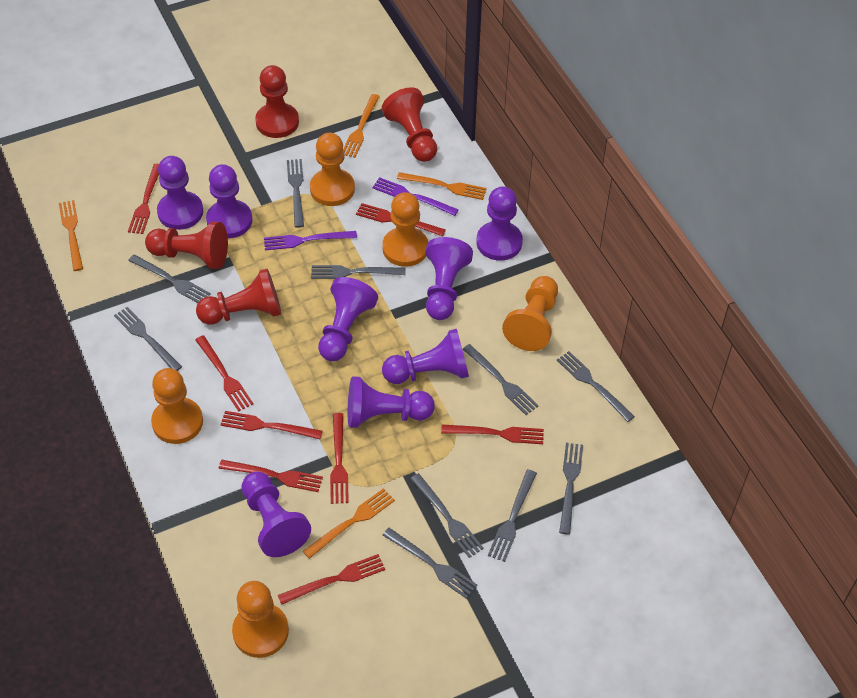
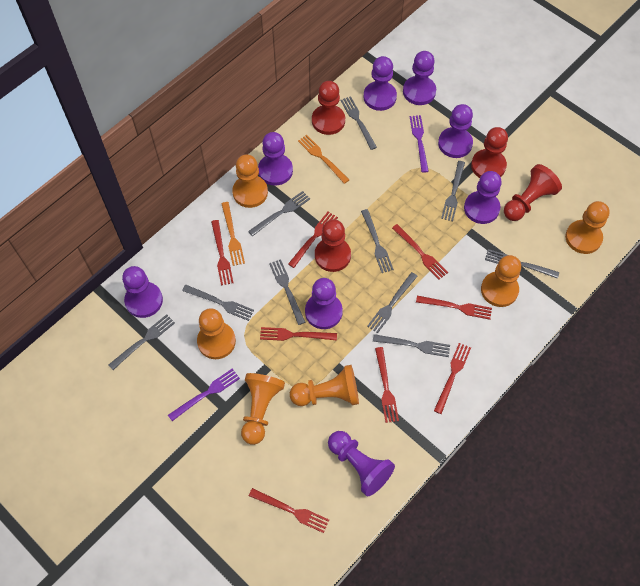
orange fork: [59,200,83,271] [303,488,395,559] [343,94,380,158] [397,172,486,200] = 4 -> [221,202,245,266] [298,135,349,184] = 2
orange pawn: [151,368,203,444] [232,581,289,658] [310,133,355,206] [382,192,428,267] [502,276,558,351] = 5 -> [197,308,236,359] [232,155,268,208] [241,373,285,445] [290,365,359,406] [481,255,521,307] [565,201,610,254] = 6

